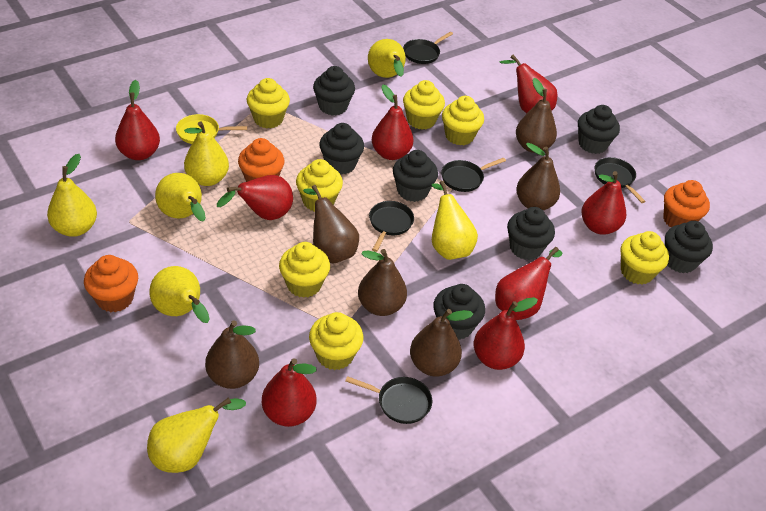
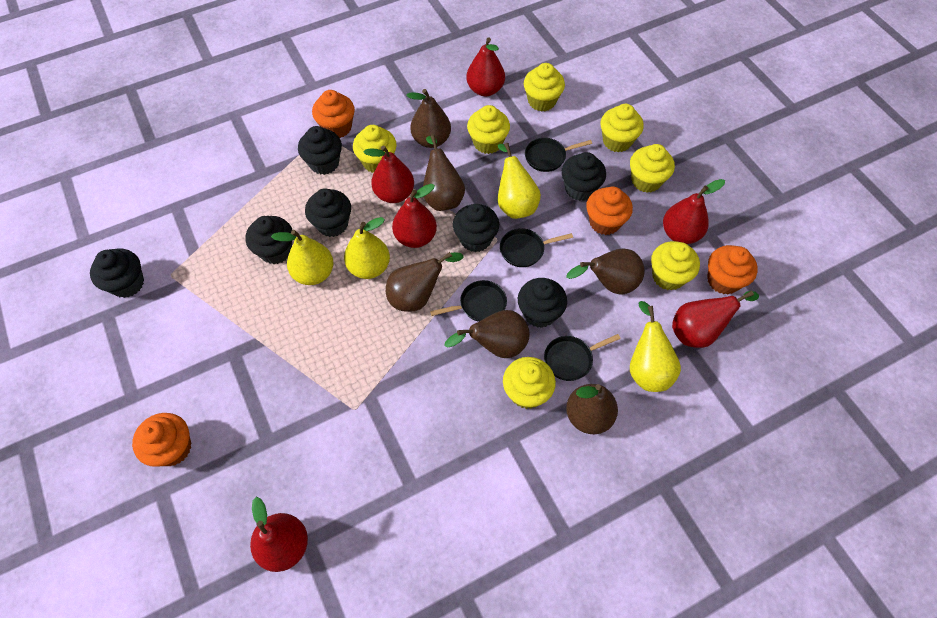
black pan: [345,376,432,424] [369,201,414,252] [403,32,453,64] [441,157,506,192] [594,157,645,203] = 5 -> [430,280,507,322] [500,228,573,267] [525,138,592,172] [544,334,621,381] = 4
orange cupcake: [84,255,138,312] [238,138,284,182] [663,180,710,227] = 3 -> [132,413,191,467] [312,90,355,138] [586,186,633,235] [707,245,758,295] = 4
red pear: [115,80,160,160] [217,175,293,220] [262,358,317,427] [372,85,414,160] [474,297,538,370] [495,247,562,320] [500,55,557,113] [581,171,626,235] = 8 -> [250,497,308,572] [363,146,414,203] [392,184,437,248] [466,38,505,96] [663,179,725,244] [672,291,759,348] = 6
yellow pan: [176,114,247,144] = 1 -> none = 0
yellow pear: [47,154,97,237] [147,397,246,473] [149,266,210,323] [155,173,206,222] [184,121,229,186] [368,39,406,78] [432,181,478,260] = 7 -> [271,230,334,285] [344,217,390,279] [498,143,541,219] [630,301,681,392] = 4

